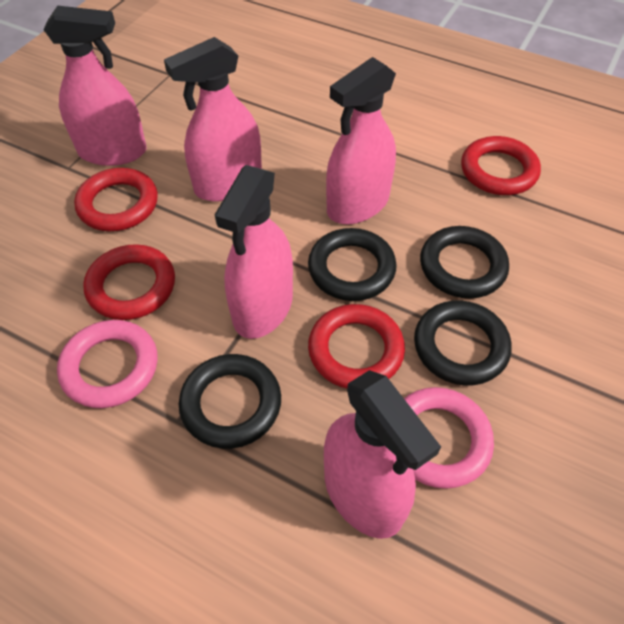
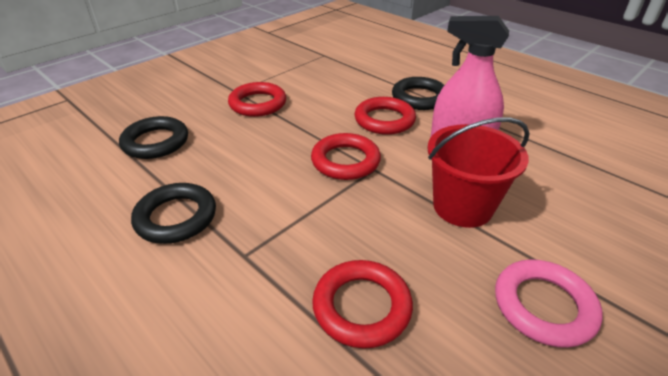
black ring: [179,354,281,449] [308,228,397,301] [414,300,511,386] [420,226,509,298] = 4 -> [119,116,188,159] [131,183,216,244] [392,77,444,110] = 3
pink ring: [57,320,158,408] [404,387,494,489] = 2 -> [495,259,603,348] = 1
pink spray bottle: [43,6,147,166] [164,37,262,202] [215,165,293,339] [324,370,441,539] [326,57,396,224] = 5 -> [430,16,509,138] = 1
red bucket: none = 0 -> [428,117,530,228] = 1

